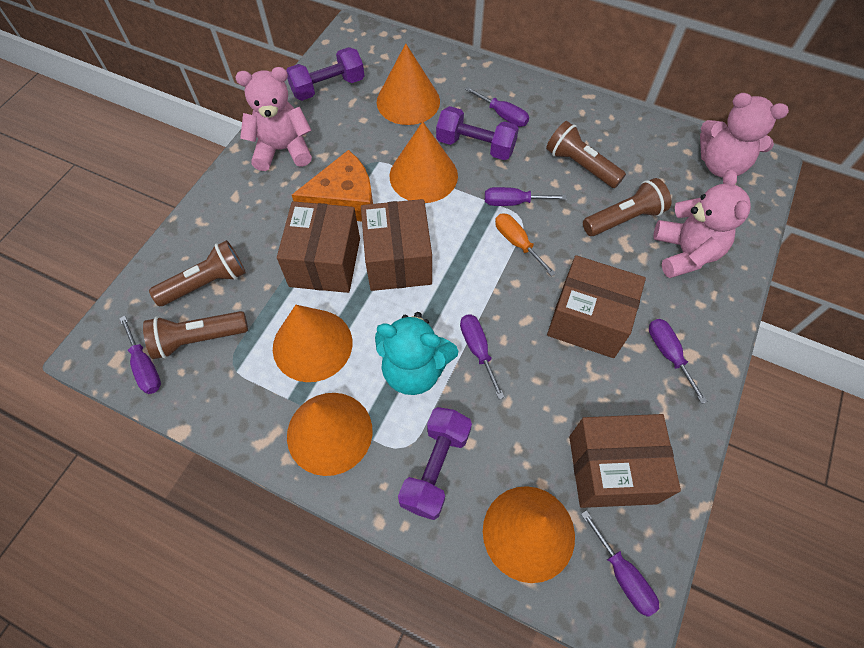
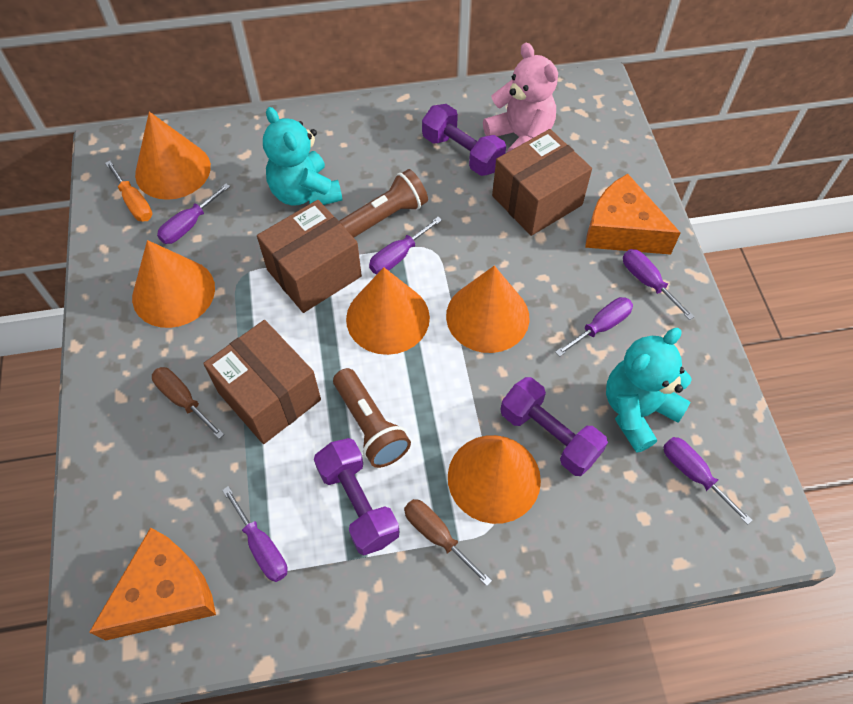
brown box: [277,201,360,293] [361,199,432,291] [547,255,646,358] [569,414,681,508] = 4 -> [203,320,321,444] [257,200,362,313] [492,129,592,236] = 3
brown flashlight: [143,311,248,359] [149,240,246,306] [546,121,626,188] [583,178,672,236] = 4 -> [333,368,411,468] [339,169,428,238] = 2
brown screwdriver: none = 0 -> [152,367,224,439] [404,499,492,586] = 2
orange cheese: [292,150,373,221] = 1 -> [89,527,216,640] [585,174,681,255] = 2
pink teddy bear: [235,67,312,171] [653,169,751,278] [700,93,789,178] = 3 -> [483,43,558,152] = 1
turquoise teddy bear: [375,312,458,395] = 1 -> [263,107,342,205] [606,328,692,453] = 2

